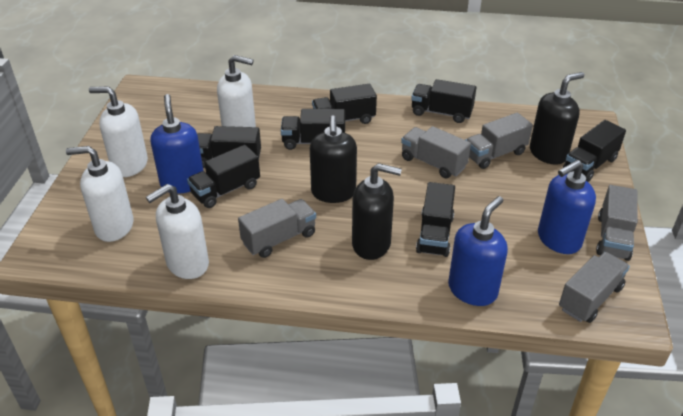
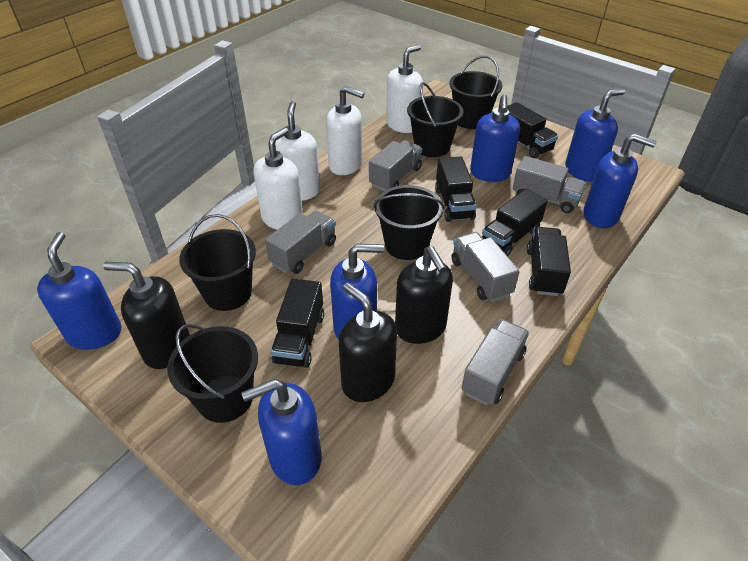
black bucket: none = 0 -> [167,324,258,423] [179,214,256,311] [374,185,444,260] [407,82,463,157] [449,56,502,129] = 5
black truck: [187,145,260,208] [197,126,261,168] [281,109,345,150] [312,84,377,124] [411,79,477,123] [416,182,455,257] [563,120,626,182] = 7 -> [271,279,324,368] [435,157,477,222] [482,189,548,256] [507,102,558,158] [527,227,571,296] = 5
blue soap dispenser: [150,94,203,194] [448,196,508,306] [538,160,596,254] = 3 -> [37,232,121,350] [241,379,322,485] [330,244,384,340] [470,95,520,182] [565,89,625,182] [584,134,657,228] = 6

